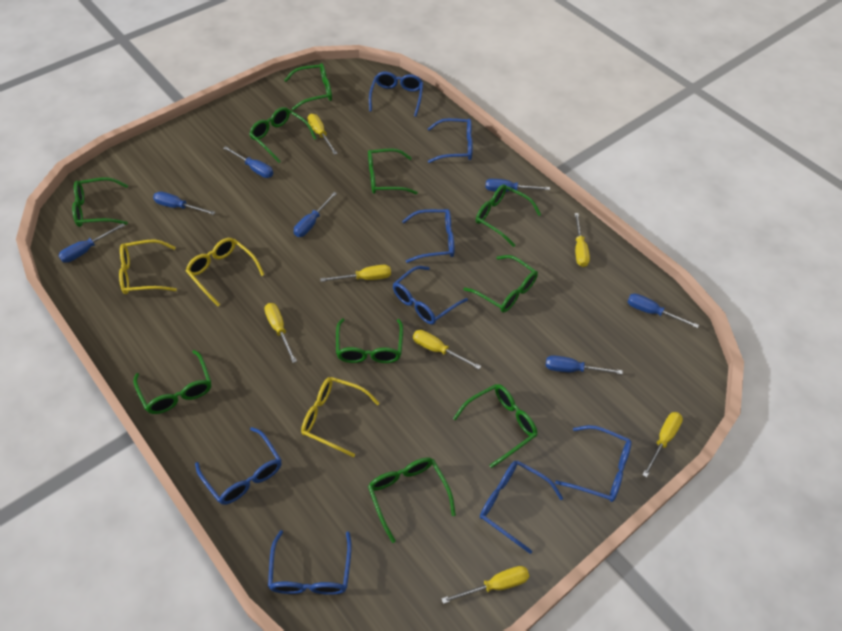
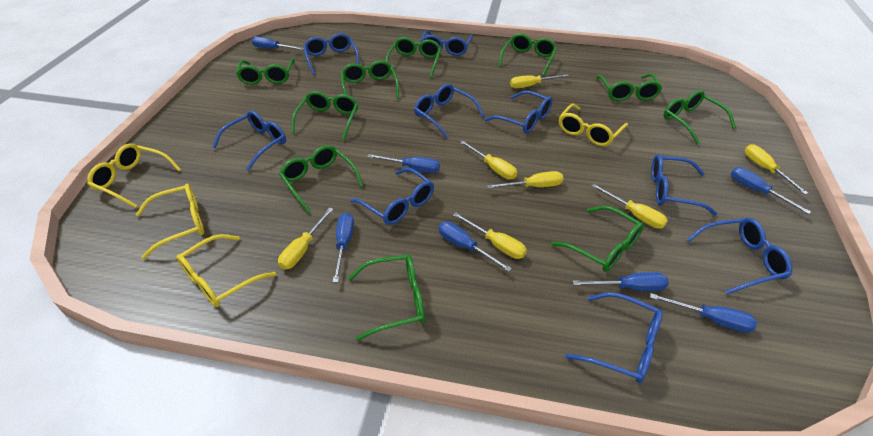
blue glasses: [195,427,282,505] [268,530,352,595] [369,72,423,117] [393,266,468,325] [402,209,454,263] [428,118,473,163] [480,460,563,554] [555,425,632,502] = 8 -> [212,111,286,171] [304,33,360,75] [350,168,434,225] [414,84,484,138] [421,30,473,56] [484,91,553,133] [565,292,663,383] [651,154,717,216] [686,218,792,294] = 9
yellow glasses: [119,240,177,294] [186,238,265,306] [301,377,380,457] = 3 -> [87,143,181,208] [136,184,204,259] [176,234,276,307] [559,104,628,146] = 4

